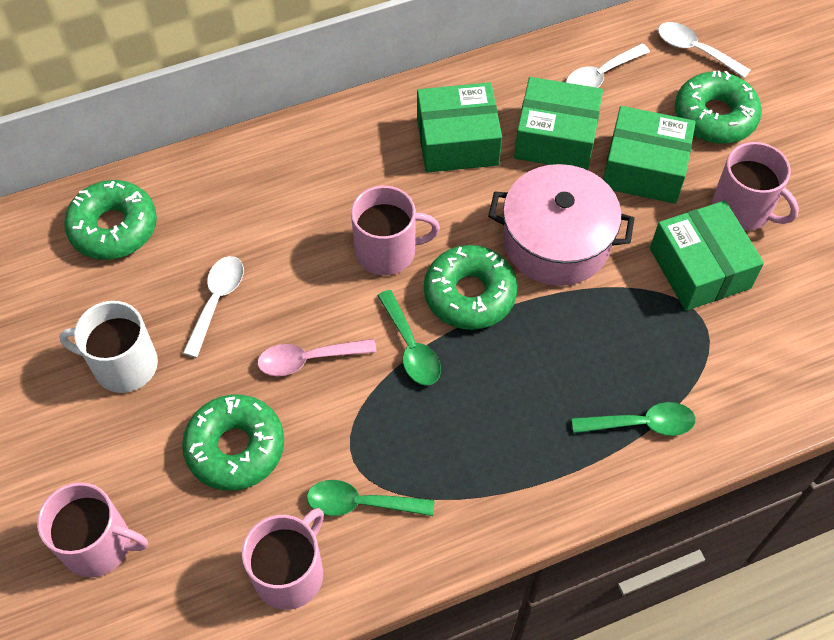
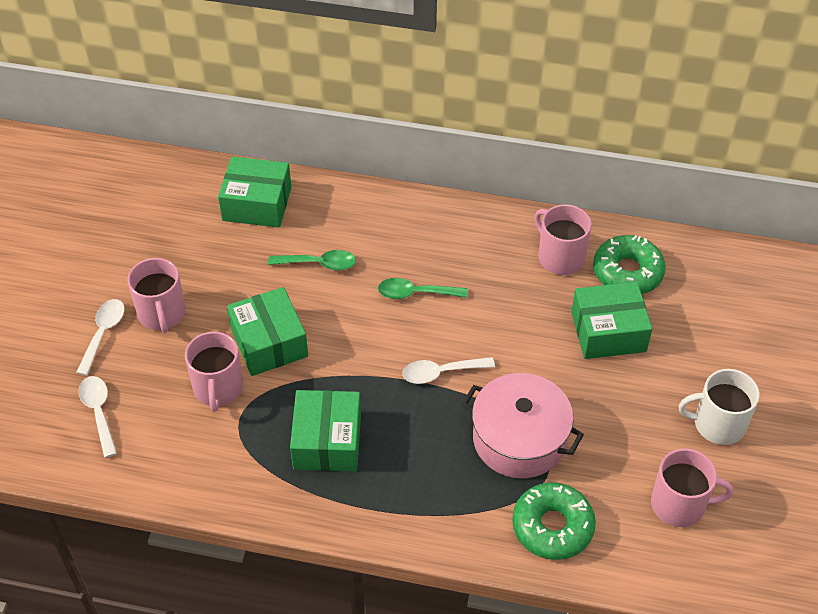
green donut: [64,180,157,260] [182,394,284,491] [424,245,517,330] [675,71,762,144] = 4 -> [512,483,596,560] [593,235,666,294] = 2
green spoon: [307,480,434,516] [377,290,441,386] [572,402,696,436] = 3 -> [268,250,356,271] [378,278,468,299] = 2
pink spoon: [257,339,377,376] = 1 -> none = 0

